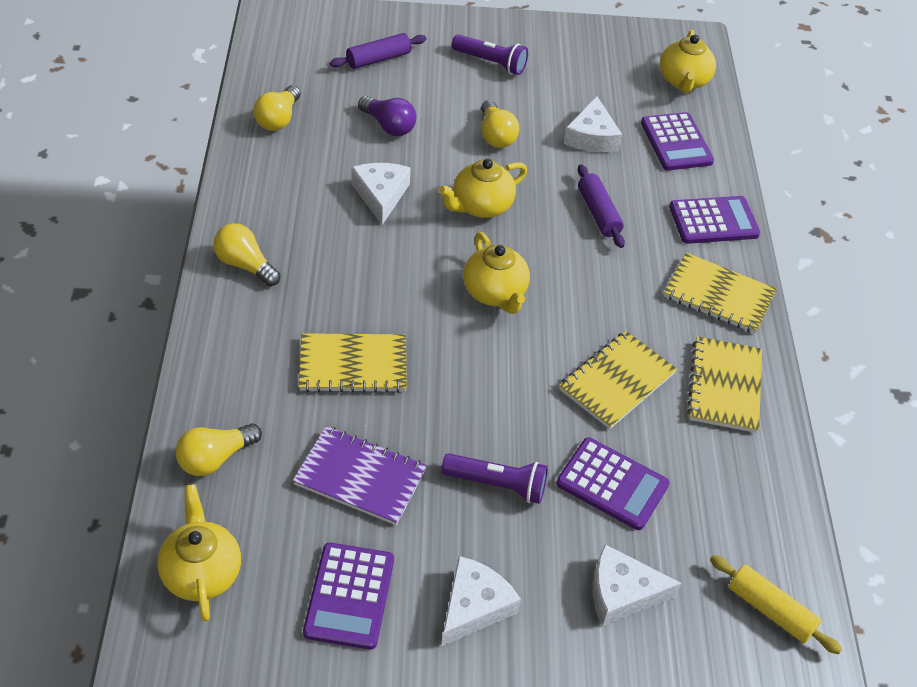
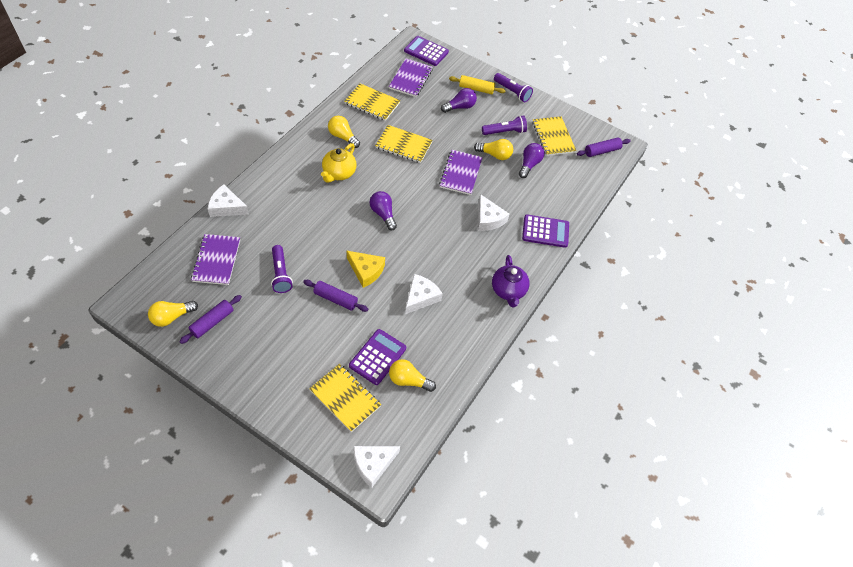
purple calculator: [303,543,394,650] [556,437,670,530] [641,112,714,170] [669,196,760,244] = 4 -> [349,329,406,385] [404,36,449,66] [522,214,569,248] = 3
purple flashlight: [442,453,548,504] [452,34,528,75] = 2 -> [271,245,293,293] [482,115,527,135] [494,73,533,102] = 3
purple light bulb: [358,96,416,136] = 1 -> [369,191,397,230] [441,88,477,113] [519,143,544,178] = 3
purple notebook: [293,426,427,525] = 1 -> [191,234,240,285] [389,58,433,97] [439,150,483,195] = 3
purple rolling pin: [330,33,426,69] [577,164,625,248] = 2 -> [179,295,242,344] [303,280,368,312] [577,138,631,157] = 3
purple teapot: none = 0 -> [492,255,530,307] = 1
yellow cheese: none = 0 -> [347,251,385,288] = 1
yellow teapot: [157,484,241,621] [438,159,527,218] [463,232,530,314] [660,30,716,93] = 4 -> [321,143,356,183] = 1

